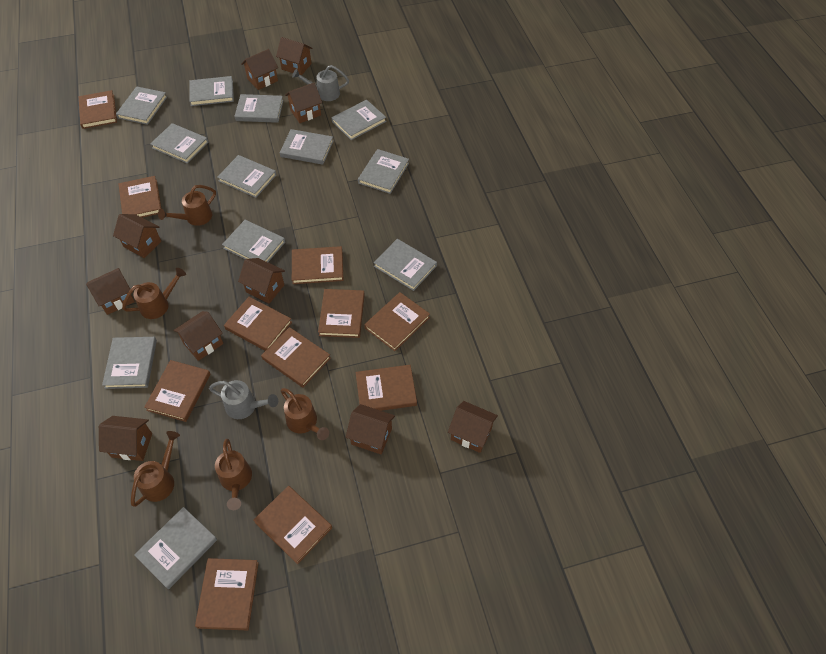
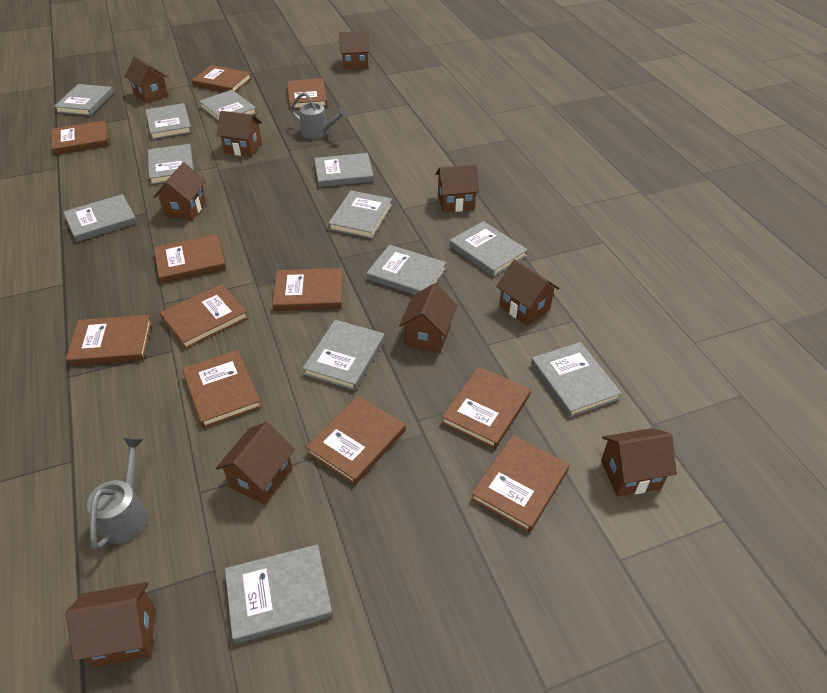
brown watering can: [122,268,186,319] [131,431,180,507] [158,185,216,226] [215,439,252,510] [281,388,329,440] = 5 -> none = 0

